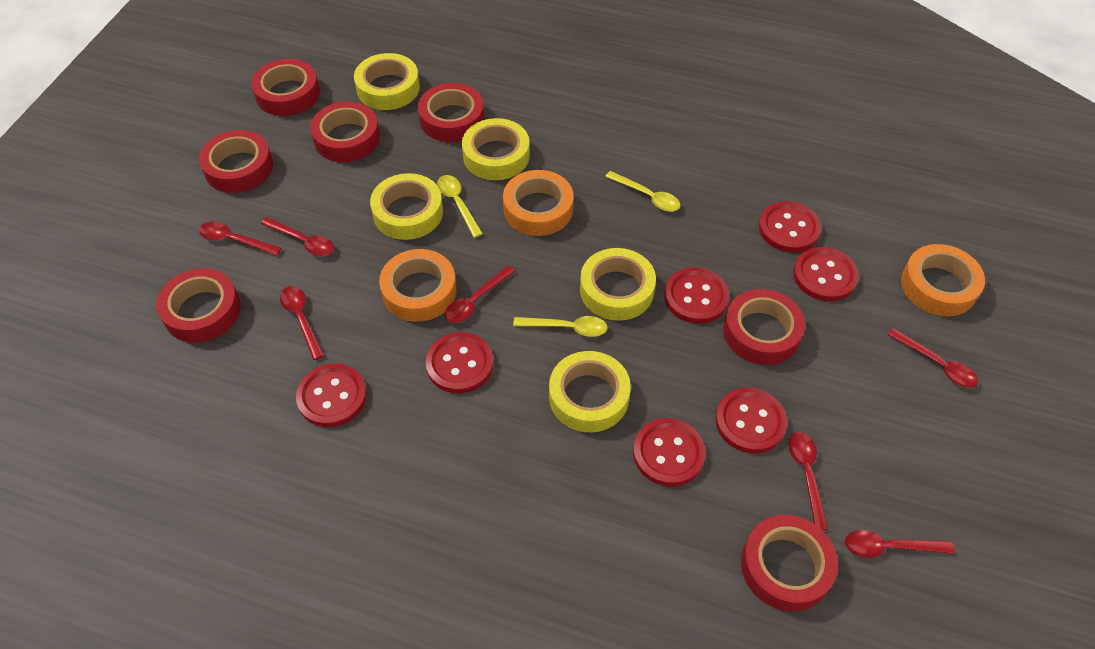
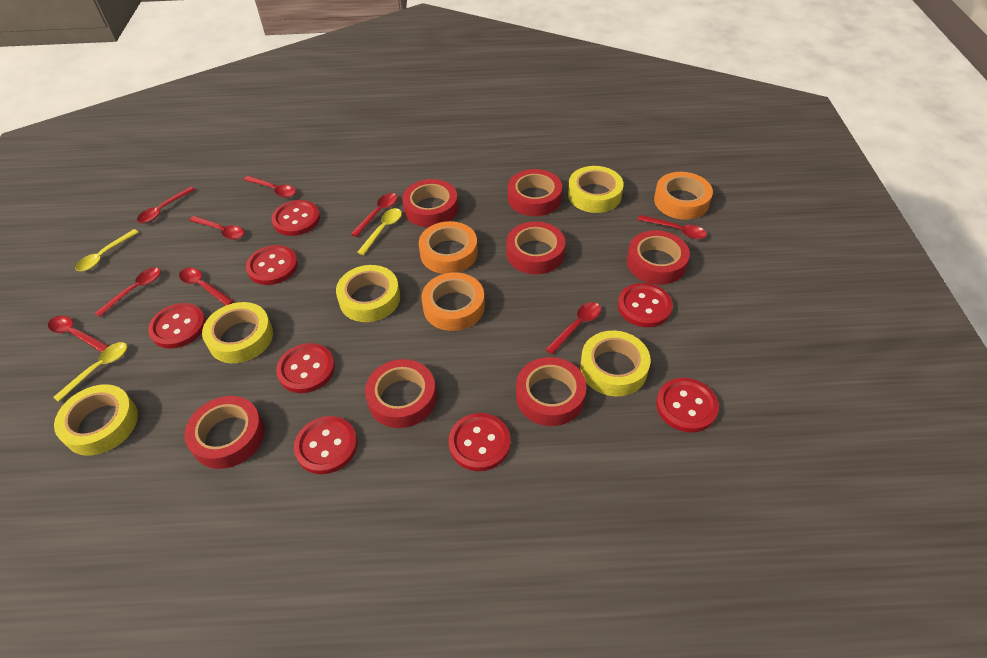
red button: [296,364,367,427] [426,332,493,393] [633,418,706,487] [664,268,729,324] [715,388,787,453] [759,201,821,252] [793,247,859,301] = 7 -> [148,303,206,349] [246,245,298,285] [271,200,320,236] [276,343,335,393] [294,416,357,474] [449,413,511,471] [618,283,673,327] [656,378,719,432] = 8
red spoon: [199,221,281,256] [261,217,334,256] [280,286,324,360] [445,266,515,323] [788,432,828,530] [845,530,955,558] [888,328,978,388] = 7 -> [48,316,109,352] [95,268,161,317] [137,186,195,223] [179,268,234,305] [189,216,244,240] [244,176,296,198] [351,193,397,237] [545,302,601,354] [638,215,707,239] = 9

